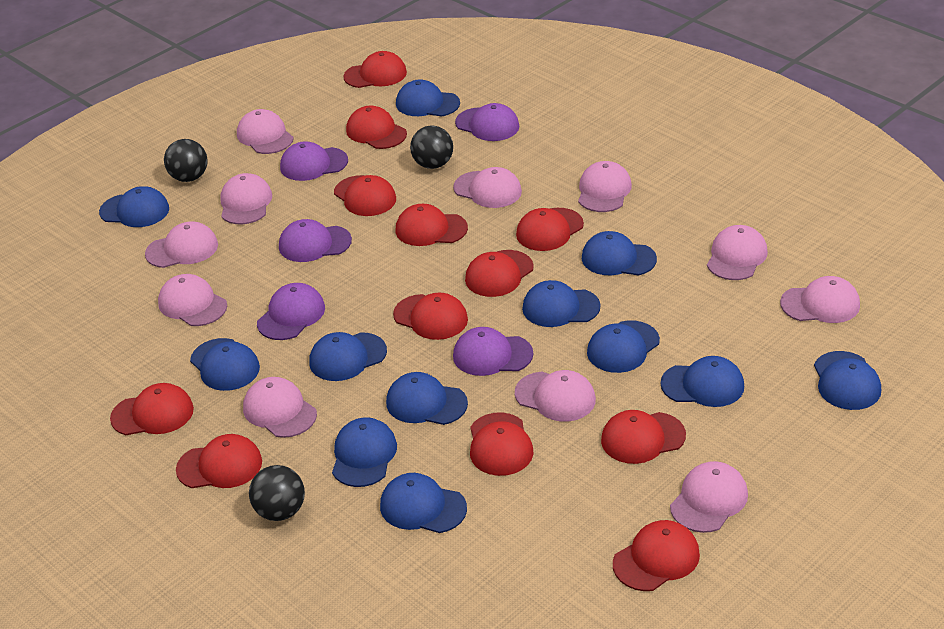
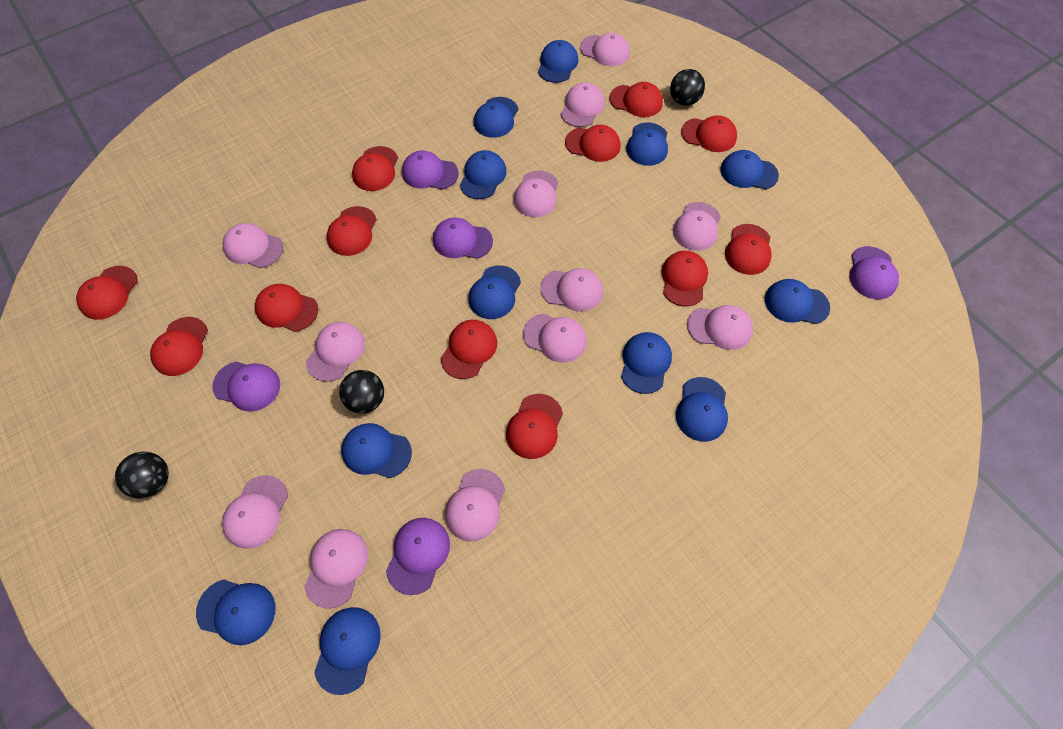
pink cap: [145,222,218,268] [158,274,227,326] [220,173,272,224] [237,109,294,154] [243,377,317,438] [453,167,522,208] [515,370,596,422] [578,161,632,212] [670,461,748,533] [707,225,768,280] [780,276,860,323] = 11 -> [222,475,288,549] [223,223,283,268] [304,529,368,608] [306,322,365,382] [445,469,505,542] [513,170,558,217] [523,314,587,363] [540,268,603,311] [560,82,604,127] [580,33,630,66] [673,202,721,251] [687,305,753,350] = 12

